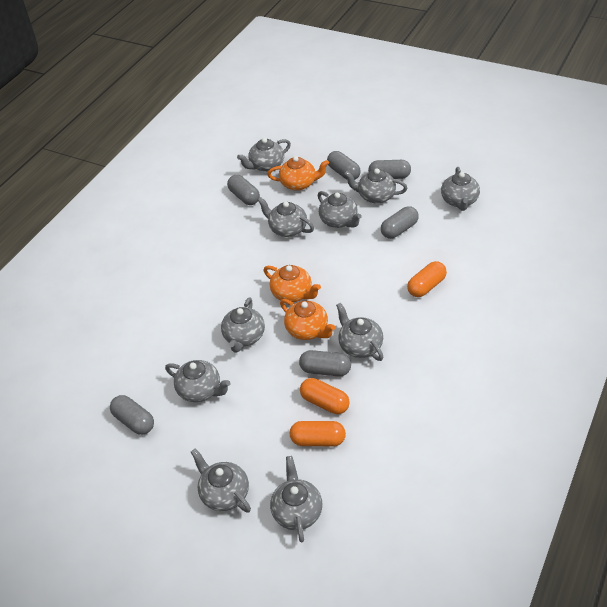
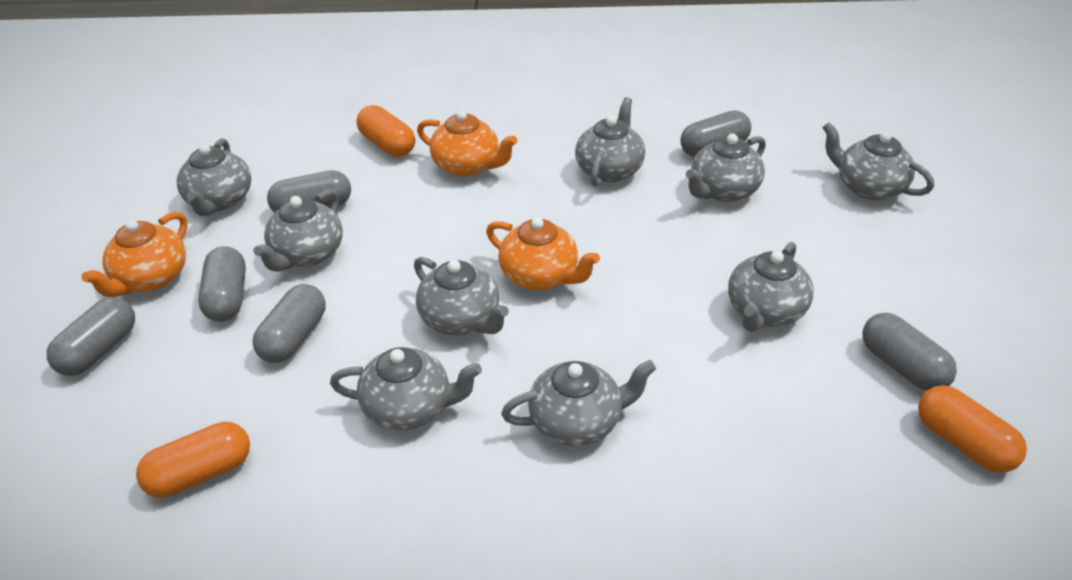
grey teapot: [165,360,230,402] [191,449,251,513] [221,297,265,353] [237,138,291,172] [258,197,314,237] [270,456,323,542] [318,191,362,228] [336,302,383,361] [344,168,407,204] [441,167,480,211] = 10 -> [177,138,251,216] [253,189,343,272] [330,347,482,431] [414,257,509,335] [501,360,656,446] [575,97,645,187] [686,133,766,202] [728,242,814,332] [822,122,934,200] = 9

